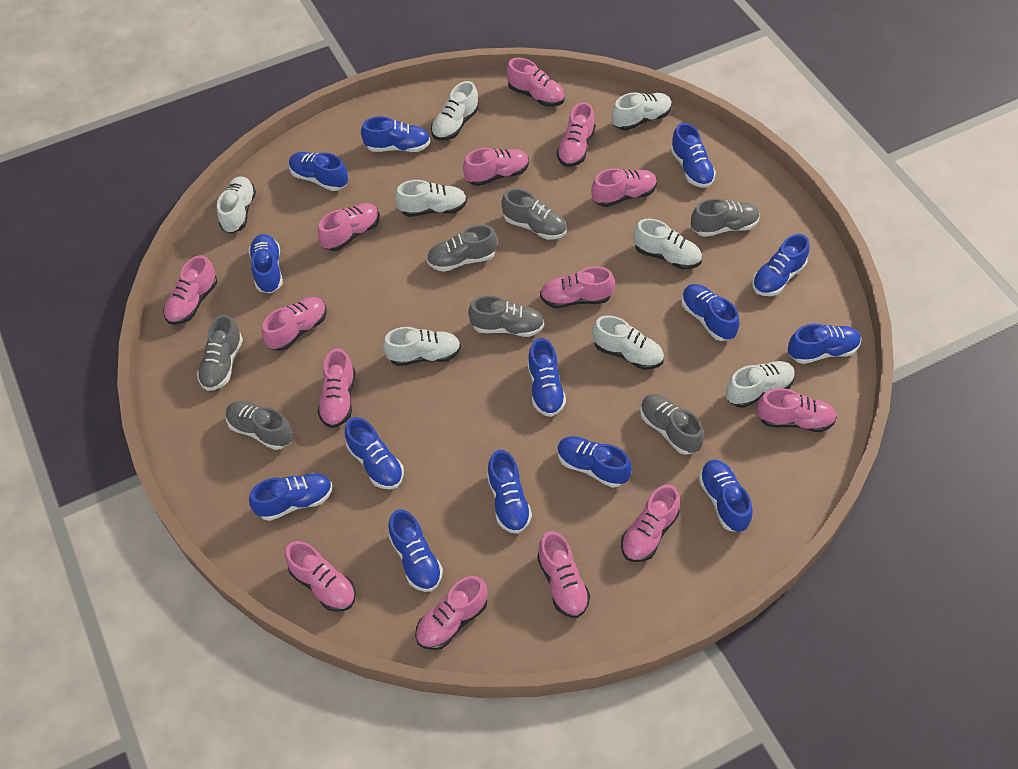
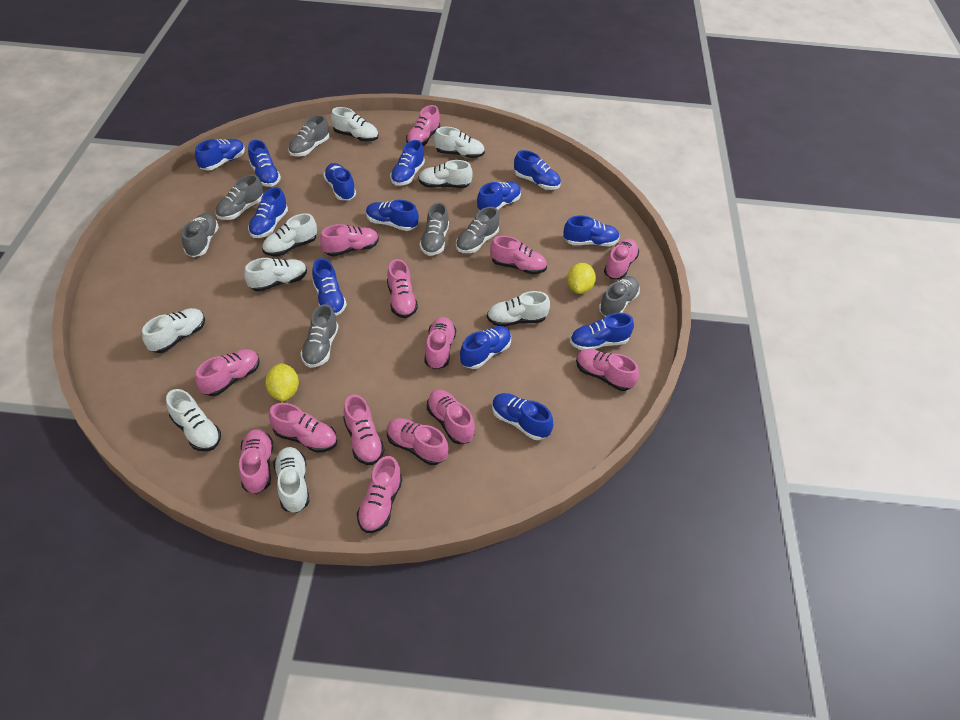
blue shoe: [249,234,283,293] [249,473,333,521] [289,152,348,191] [345,417,404,489] [361,116,430,152] [388,509,443,592] [487,450,532,534] [527,338,566,417] [557,436,632,488] [670,123,716,188] [681,284,740,341] [699,460,753,532] [752,234,810,296] [788,324,861,364] = 14 -> [195,139,245,170] [248,140,281,187] [248,187,288,238] [312,258,347,316] [323,163,356,200] [366,200,419,231] [390,140,425,186] [460,326,511,369] [477,182,521,211] [492,393,553,440] [514,150,561,190] [563,216,620,246] [570,313,634,350] = 13
white shoe: [217,176,256,233] [383,327,461,366] [395,180,467,217] [431,81,479,141] [592,315,664,370] [612,92,672,131] [633,219,702,270] [726,361,795,408] = 8 -> [142,308,205,353] [166,389,221,451] [244,258,307,292] [262,214,317,256] [273,447,310,513] [331,107,378,142] [418,160,473,188] [434,127,485,158] [487,291,550,327] = 9
yellow lemon: none = 0 -> [265,363,299,401] [567,263,596,294] = 2

